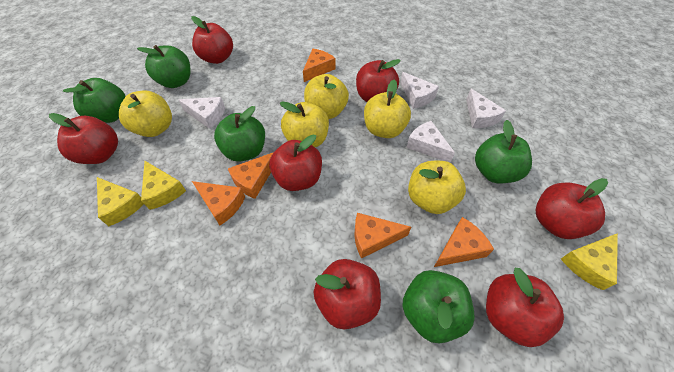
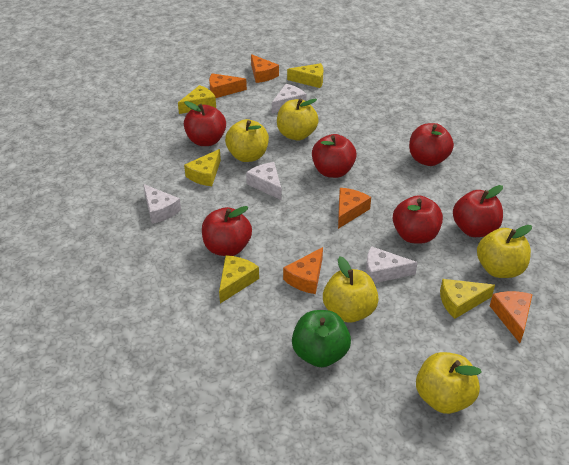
green apple: [63,78,126,123] [137,45,191,88] [214,106,265,162] [402,270,475,344] [475,120,532,184] = 5 -> [292,310,351,367] = 1
red apple: [49,113,118,164] [191,16,233,64] [269,135,322,191] [314,259,381,330] [356,59,401,102] [486,268,564,347] [536,178,608,239] = 7 -> [184,101,226,146] [202,206,252,256] [312,134,357,178] [393,195,443,244] [409,123,454,166] [453,185,503,237] = 6
yellow cheese: [97,177,144,226] [141,161,186,210] [561,233,618,290] = 3 -> [178,85,216,114] [184,149,221,186] [219,255,259,304] [287,63,323,88] [440,279,495,319] = 5

